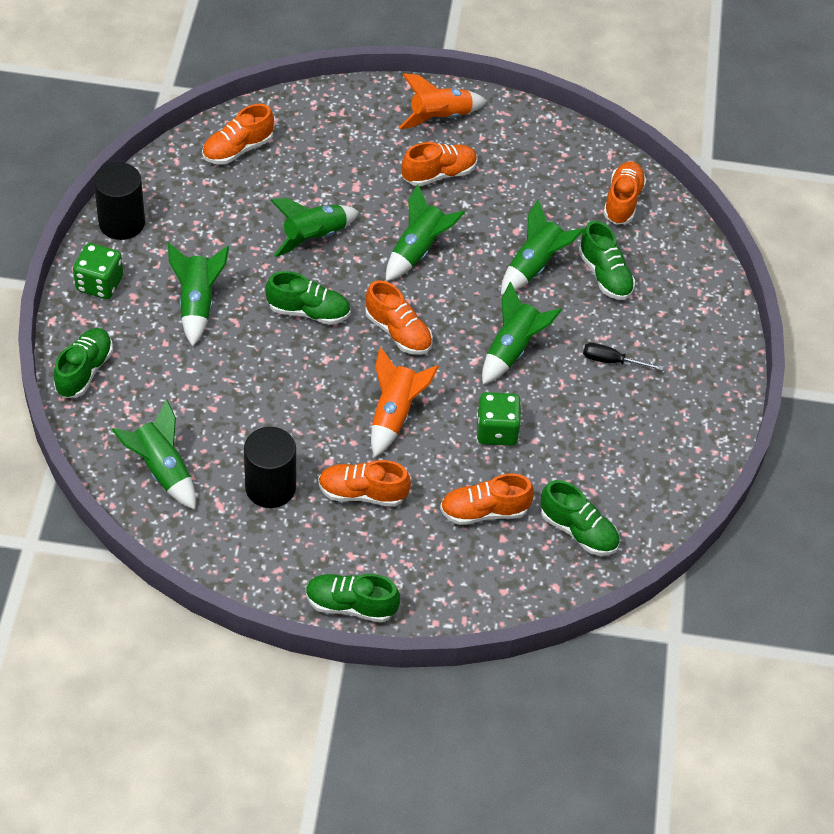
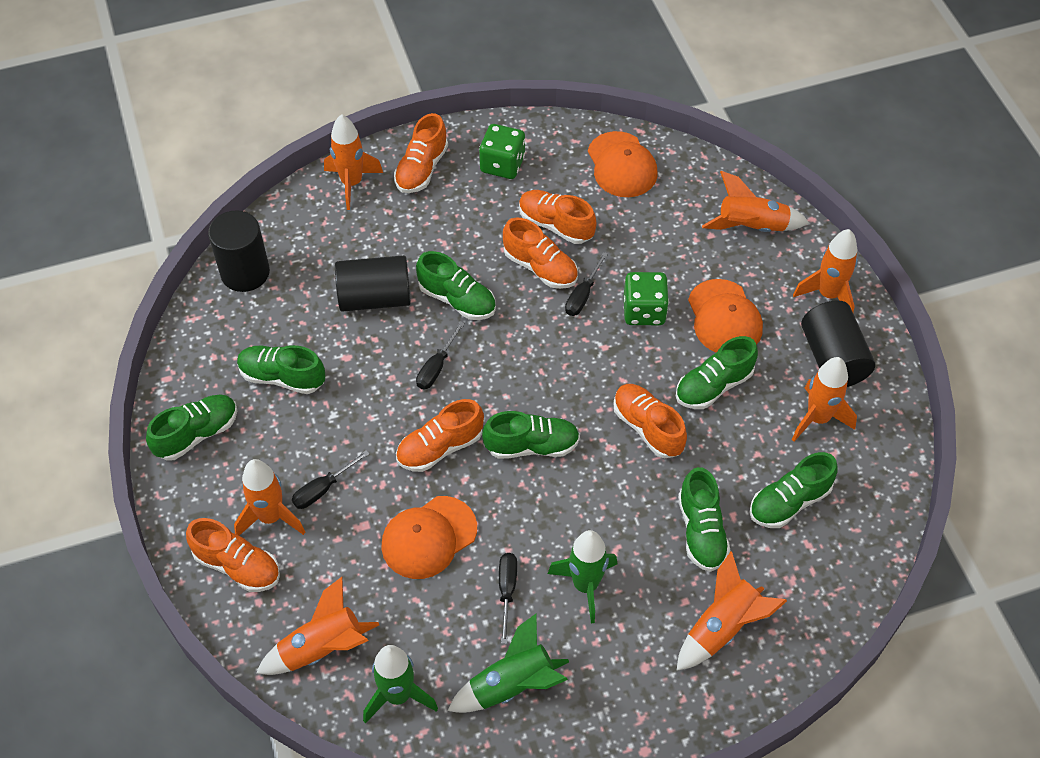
black cylinder: [93,162,145,240] [244,427,296,508] = 2 -> [208,210,270,292] [335,255,411,312] [801,300,875,387] = 3
black screwdriver: [583,343,663,370] = 1 -> [292,450,370,509] [416,321,465,389] [499,553,517,644] [565,252,608,316] = 4
green rocket: [112,399,196,510] [168,243,229,347] [270,198,359,257] [386,184,465,281] [482,282,562,385] [501,199,584,295] = 6 -> [363,645,438,724] [447,614,569,713] [548,530,617,623] = 3
green shoe: [54,328,113,398] [266,271,351,325] [306,574,400,623] [541,480,620,556] [579,221,635,300] = 5 -> [146,394,237,461] [237,345,325,394] [416,251,496,320] [482,411,580,459] [676,336,758,409] [678,467,730,572] [749,452,838,528] = 7
orange cap: none = 0 -> [381,496,477,579] [588,131,657,197] [688,279,763,353] = 3
orange rocket: [371,347,439,458] [398,73,487,129] = 2 -> [234,459,305,536] [256,577,379,675] [324,114,383,210] [676,551,787,671] [702,171,809,232] [792,357,857,442] [793,229,858,312] = 7

